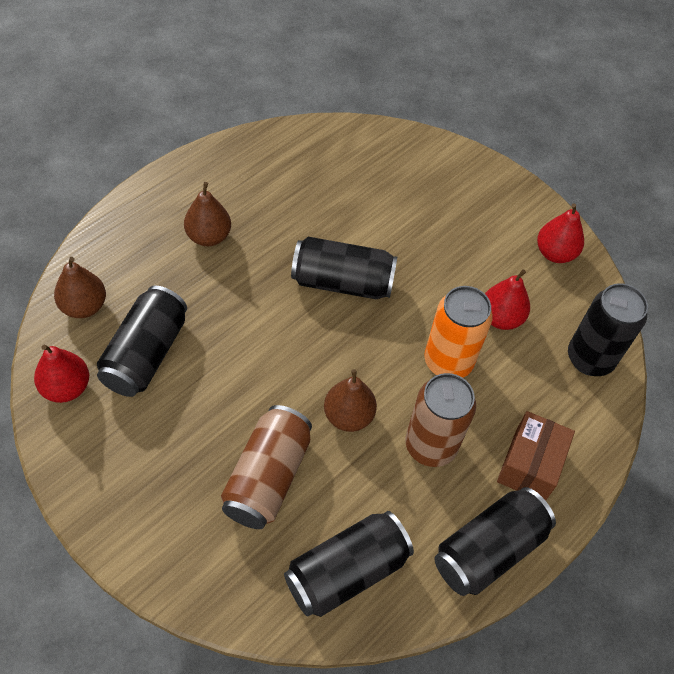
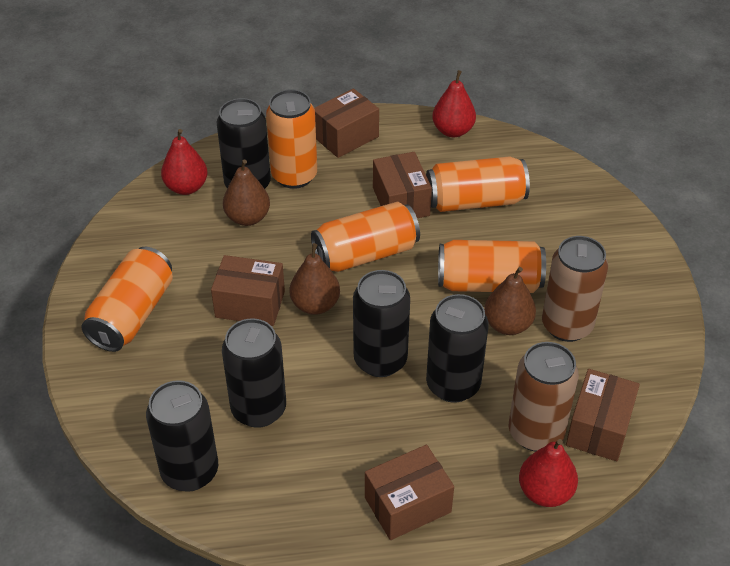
brown box: [497,411,575,501] = 1 -> [211,255,285,326] [314,89,379,158] [365,445,454,540] [373,152,432,218] [566,369,640,461] = 5
orange can: [424,286,493,378] = 1 -> [81,247,173,352] [266,89,317,189] [311,202,420,272] [426,156,530,212] [438,240,546,293] = 5

